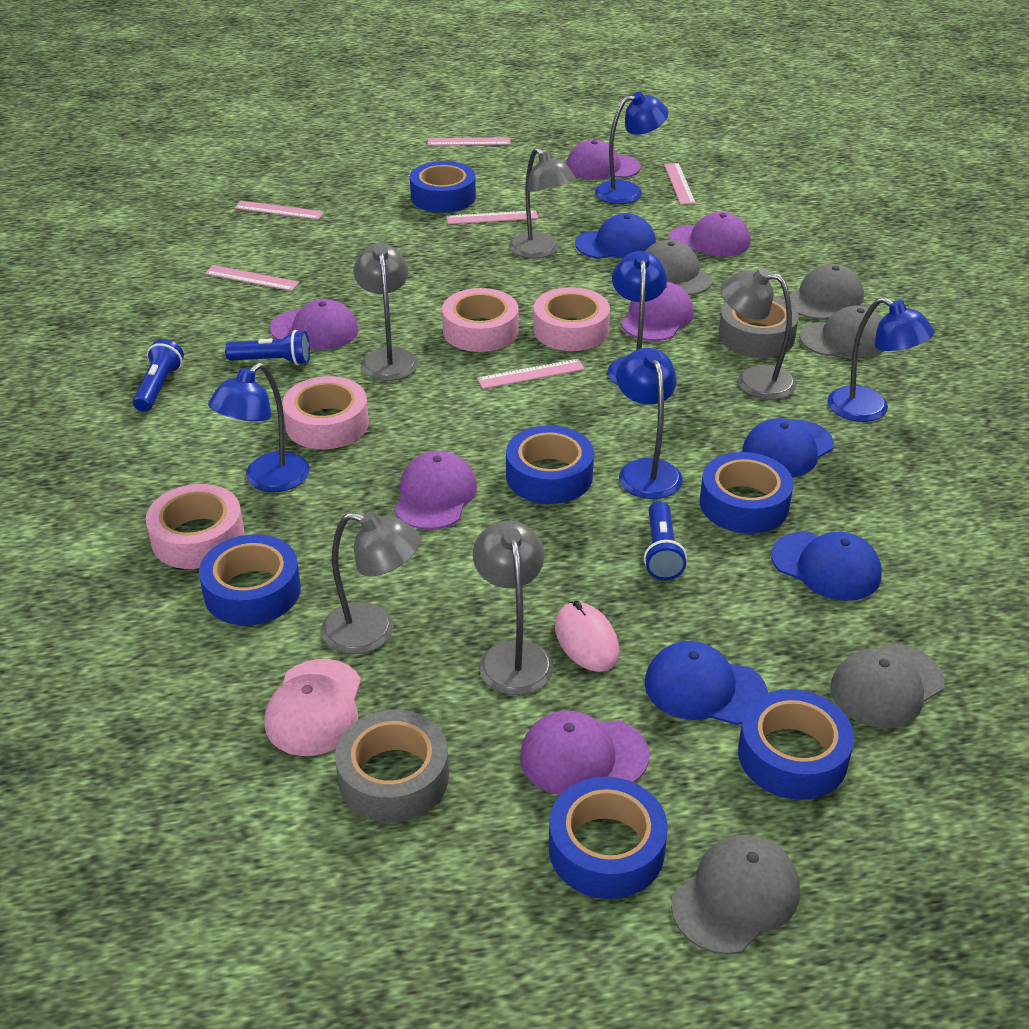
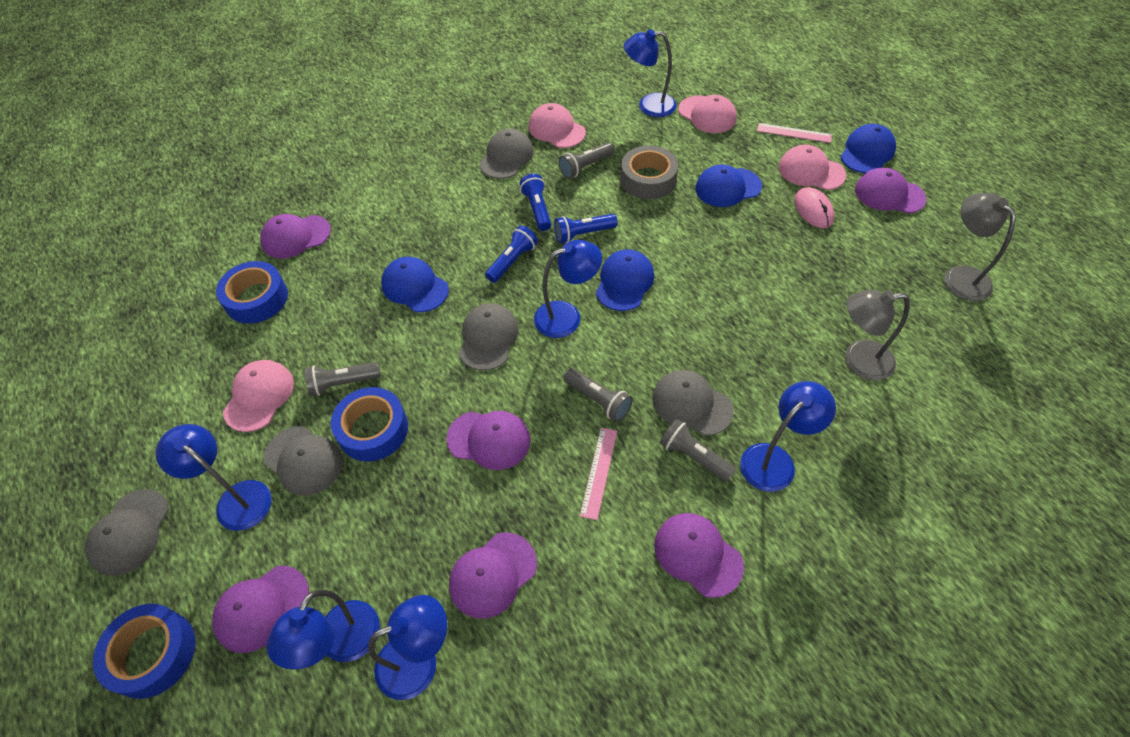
blue lamp: [208,363,310,492] [595,92,669,204] [607,251,667,385] [616,348,683,499] [828,297,935,422] = 5 -> [156,424,272,531] [266,590,380,669] [368,595,447,700] [534,240,602,338] [624,29,677,117] [740,381,836,492] = 6
blue tape: [199,534,301,625] [410,161,476,213] [506,425,594,504] [549,777,668,899] [700,452,794,534] [738,689,854,800] = 6 -> [93,604,196,699] [216,261,288,324] [331,387,408,462] = 3
grey flashlight: none = 0 -> [305,362,381,396] [559,143,614,179] [563,368,633,422] [660,419,736,482] = 4
grey lamp: [321,511,421,654] [354,243,418,381] [473,521,554,695] [509,147,576,258] [721,268,797,400] = 5 -> [845,290,910,380] [944,193,1016,301] = 2
grey tape: [335,710,449,823] [719,296,799,358] = 2 -> [621,145,678,199] = 1
pink cap: [264,659,361,756] = 1 -> [223,360,294,432] [529,103,586,148] [678,95,737,133] [779,145,846,190] = 4
pink ruler: [205,265,299,291] [234,201,324,220] [427,138,511,146] [446,210,538,224] [477,359,585,389] [664,163,696,205] = 6 -> [580,428,617,520] [757,123,832,143] = 2
pink tape: [146,484,244,569] [282,376,369,449] [442,288,518,352] [534,287,610,351] = 4 -> none = 0

